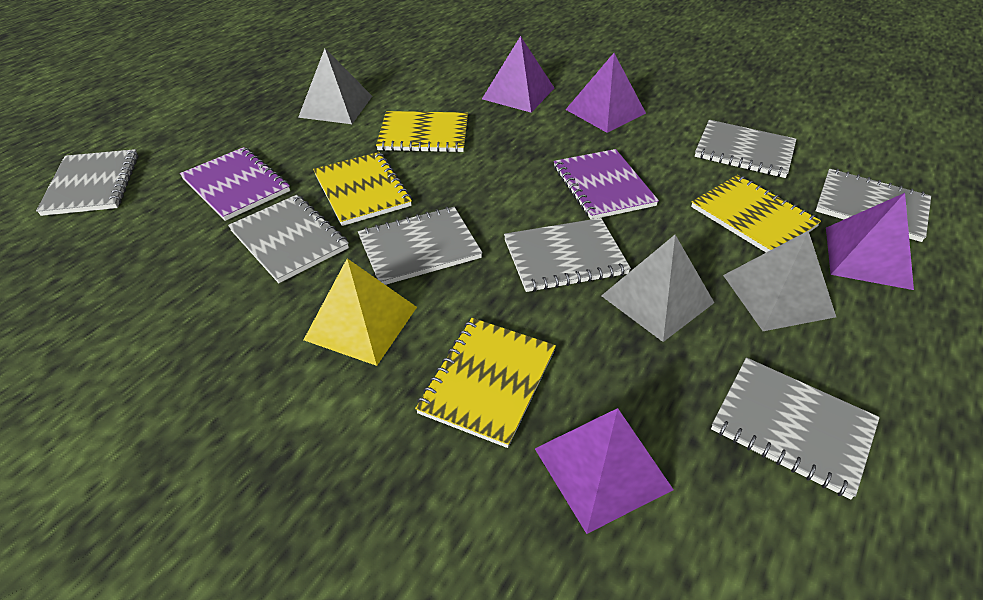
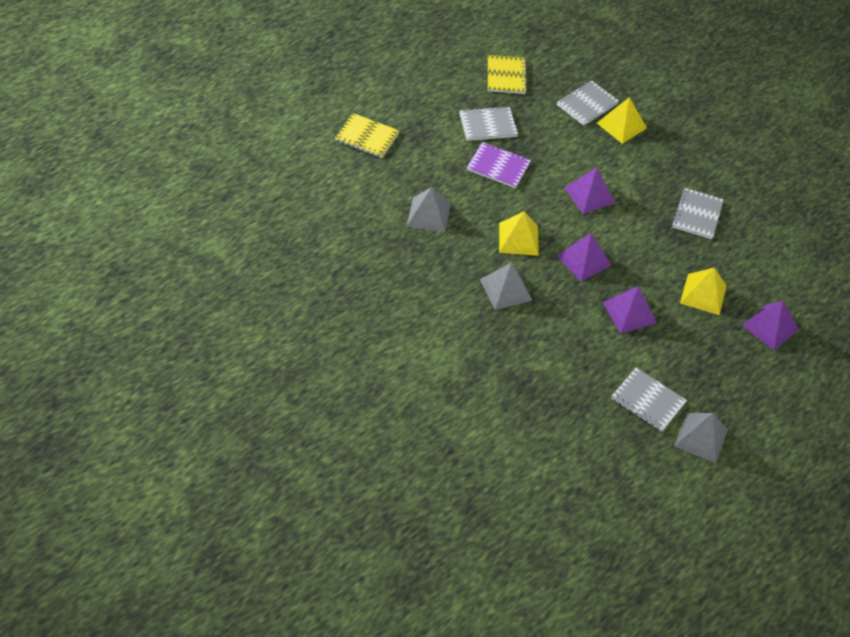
grey notebook: [36,149,138,216] [228,195,349,283] [358,207,482,285] [504,218,631,292] [695,120,796,178] [711,357,880,500] [816,169,931,242] = 7 -> [459,106,518,141] [557,80,619,125] [611,367,687,432] [672,188,724,239] = 4
purple notebook: [180,147,290,221] [554,149,659,219] = 2 -> [467,142,531,188] = 1
yellow notebook: [313,152,412,226] [376,111,468,152] [415,318,556,448] [691,175,821,252] = 4 -> [335,113,400,158] [488,55,527,94] = 2
yellow pyramid: [304,258,417,366] = 1 -> [499,212,539,256] [597,98,647,144] [680,268,727,315] = 3

